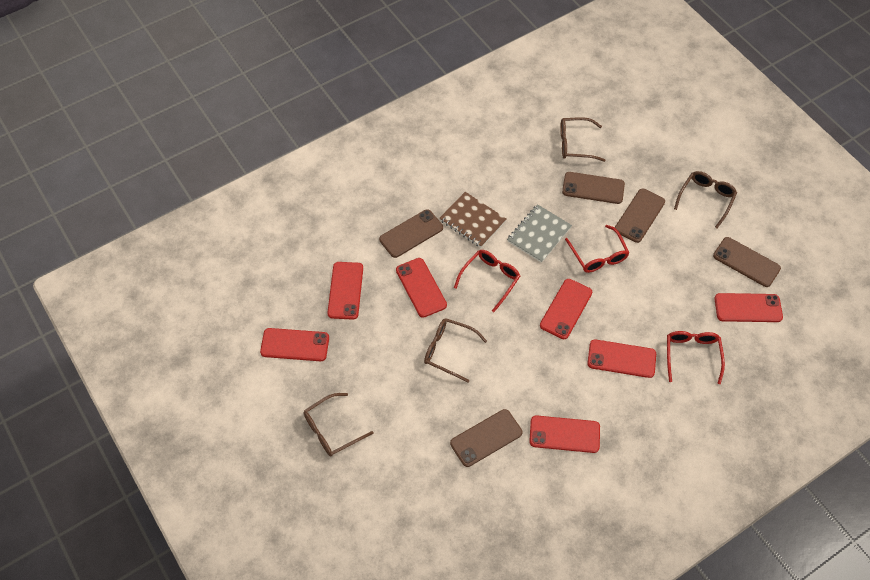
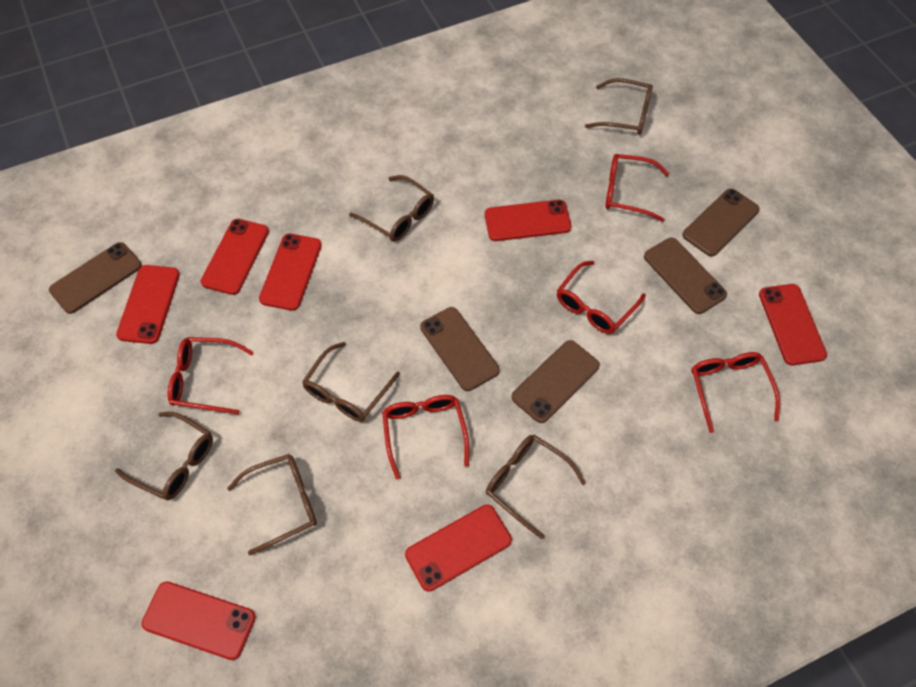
brown glasses: [303,393,373,456] [424,318,487,382] [560,117,606,162] [674,171,737,228] = 4 -> [115,412,213,500] [227,454,317,555] [302,342,400,422] [349,175,434,242] [486,435,586,539] [585,78,653,135] = 6
brown notebook: [439,192,506,248] = 1 -> none = 0
grey notebook: [507,204,572,263] = 1 -> none = 0
red glasses: [454,250,520,312] [565,225,629,273] [667,331,725,384] = 3 -> [168,337,254,415] [382,395,469,480] [557,261,646,334] [606,154,669,222] [691,352,780,433] = 5

